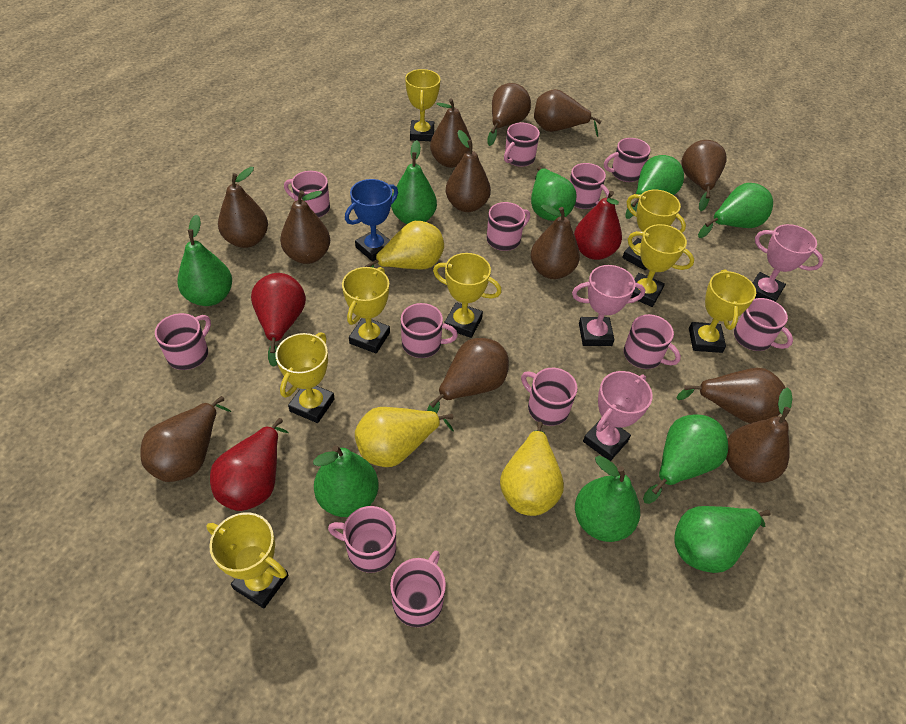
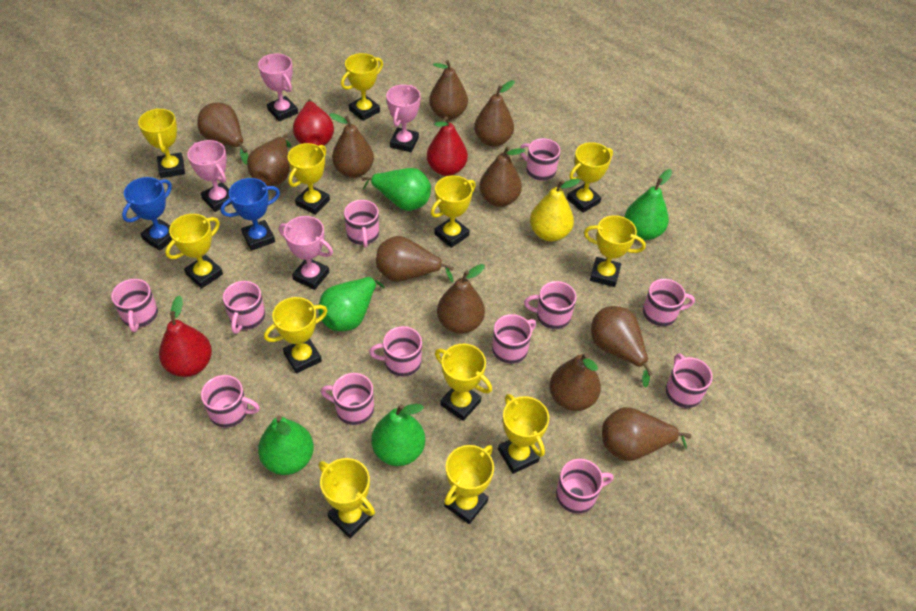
blue trophy: [345,179,398,262] = 1 -> [122,177,172,251] [221,178,280,251] = 2
brown pear: [140,396,231,482] [218,167,268,248] [280,190,330,264] [427,338,509,413] [430,99,473,168] [446,130,491,212] [487,83,531,146] [530,205,580,279] [534,89,601,137] [677,368,786,424] [681,140,727,211] [726,387,793,483] = 12 -> [197,102,249,165] [247,134,291,186] [329,113,374,178] [376,236,454,282] [429,60,468,120] [437,264,485,334] [474,80,515,146] [479,146,525,207] [549,352,601,411] [591,306,653,387] [602,407,692,461] = 11
green pear: [177,214,232,306] [313,445,379,517] [391,140,437,224] [531,167,577,221] [575,456,640,542] [625,155,684,219] [643,415,728,504] [674,506,770,573] [698,183,773,238] = 9 -> [258,416,314,475] [318,274,385,331] [361,168,431,211] [372,404,425,466] [624,169,672,240] = 5
pink trophy: [572,265,645,346] [583,371,653,461] [753,224,824,302] = 3 -> [187,140,232,212] [258,54,298,121] [279,216,333,290] [386,85,421,152] = 4
yellow pear: [355,407,454,467] [365,221,444,270] [500,422,564,516] = 3 -> [530,178,580,242] = 1
yellow trophy: [206,512,289,608] [275,332,335,423] [342,267,390,353] [405,69,441,141] [433,253,501,338] [622,190,686,270] [628,224,694,307] [689,269,756,353] = 8 -> [138,108,185,178] [165,214,223,288] [264,297,328,374] [288,143,330,215] [319,458,375,538] [341,53,383,121] [431,175,476,248] [435,344,492,421] [444,445,494,524] [498,394,549,474] [567,142,613,213] [584,216,646,287] = 12

